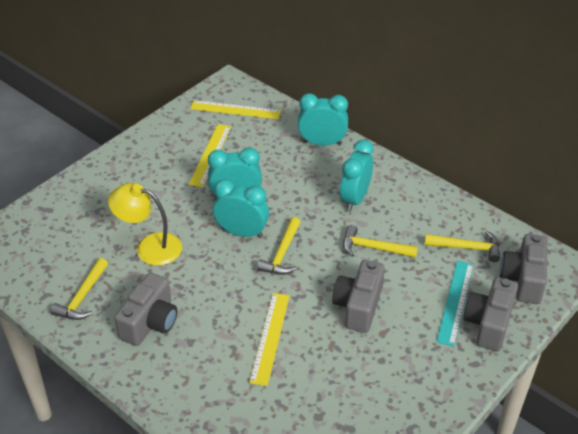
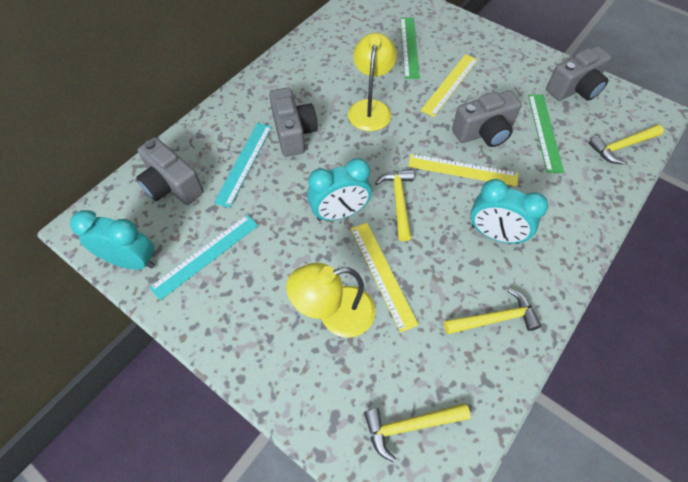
green ruler: none = 0 -> [400,18,420,79] [528,94,564,173] = 2
turquoise clock: [208,147,262,200] [213,179,269,238] [298,93,348,146] [340,140,374,212] = 4 -> [70,210,155,270] [307,158,372,221] [470,179,548,244] = 3
turquoise ruler: [436,261,474,347] = 1 -> [149,215,259,300] [214,123,272,208] = 2
yellow lamp: [108,183,182,266] = 1 -> [286,263,376,338] [348,33,397,131] = 2

